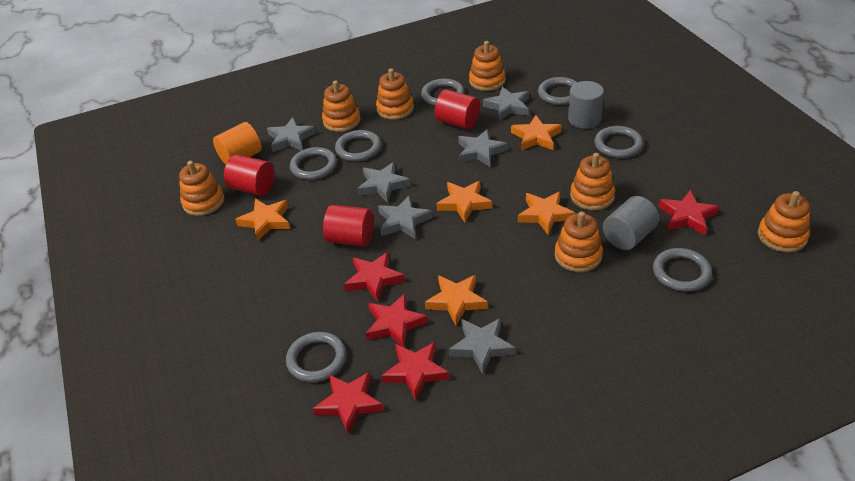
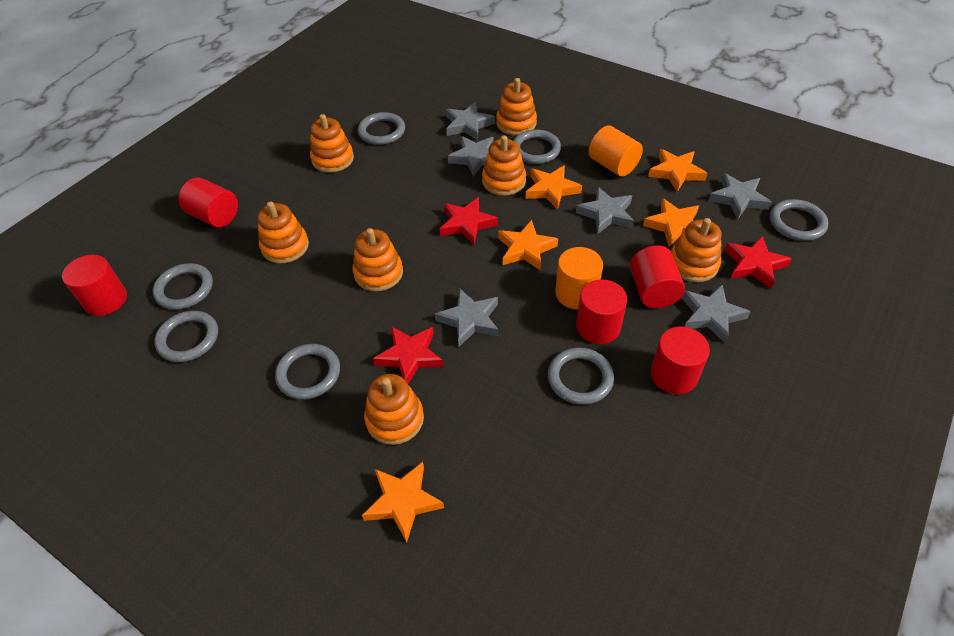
grey cylinder: [568,81,604,129] [603,196,659,250] = 2 -> none = 0
orange cylinder: [213,122,262,164] = 1 -> [555,247,603,309] [589,126,643,177] = 2
red cylinder: [224,155,275,196] [323,205,373,247] [434,89,480,129] = 3 -> [62,255,127,316] [179,178,238,227] [576,279,627,344] [630,245,685,308] [651,327,710,394] = 5
red star: [313,372,384,434] [344,252,405,302] [366,293,428,347] [381,342,450,401] [659,190,719,235] = 5 -> [373,326,443,384] [440,197,498,245] [724,236,792,289] = 3

